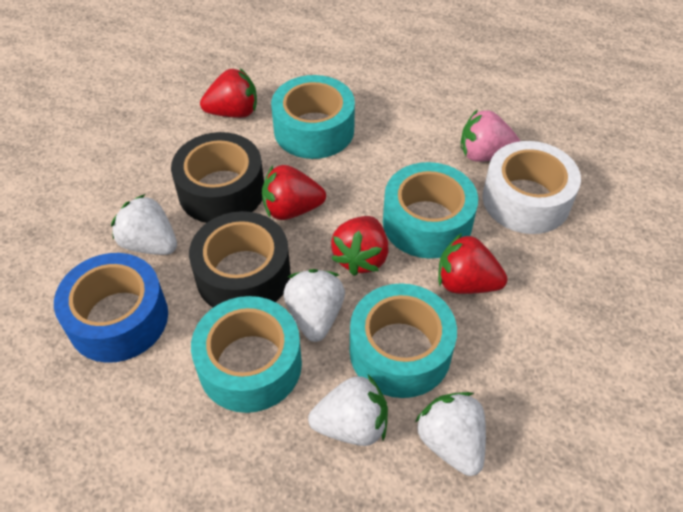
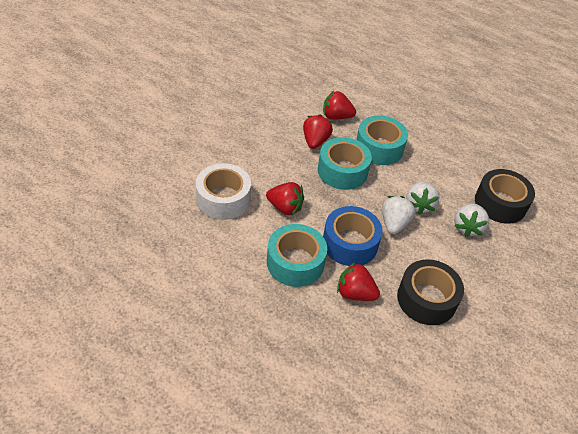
pink strawberry: [461,109,520,162] = 1 -> none = 0
turquoise tape: [191,296,302,413] [271,75,355,159] [350,283,457,398] [383,162,478,259] = 4 -> [267,224,327,287] [318,137,372,190] [356,115,408,165] = 3
white strawberry: [111,194,177,255] [283,269,345,342] [308,375,388,446] [415,392,486,476] = 4 -> [382,196,416,234] [406,181,439,215] [454,204,489,237] = 3

